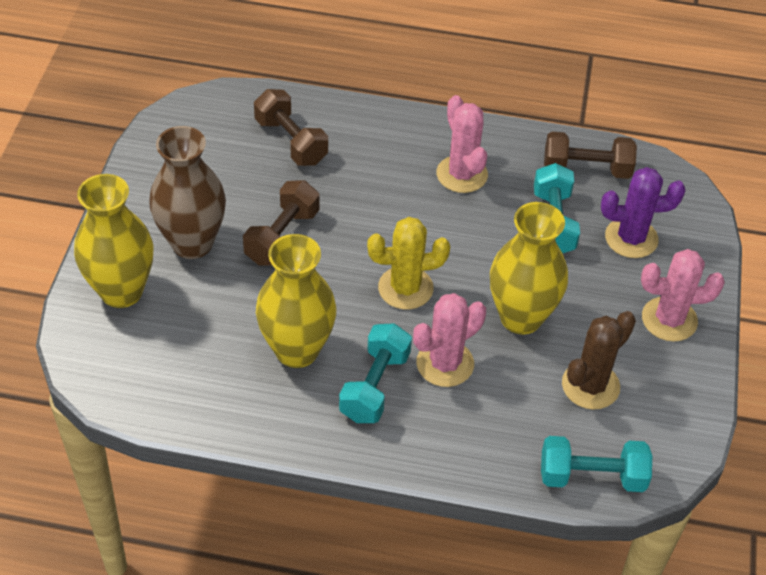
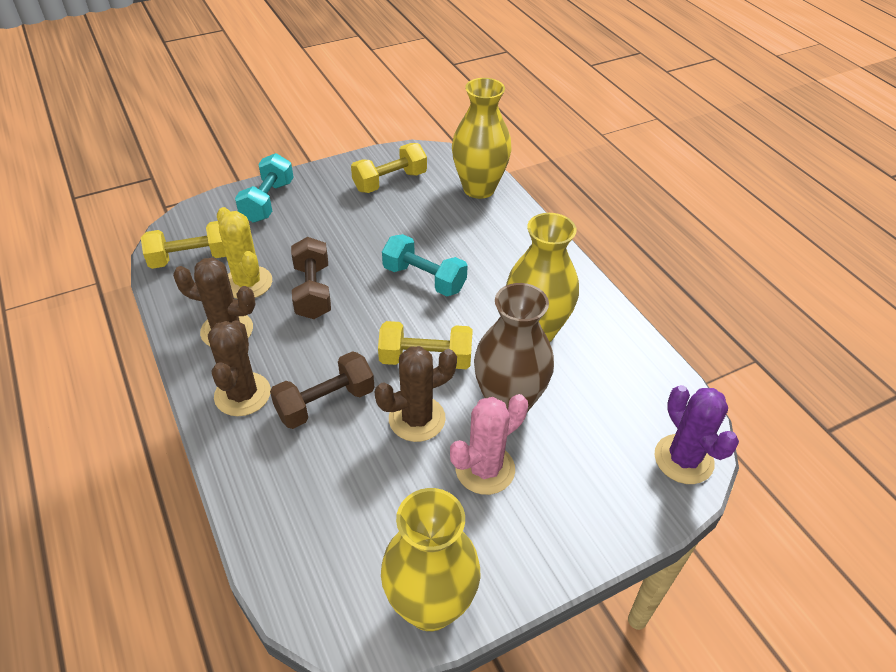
brown cactus: [562,311,636,409] = 1 -> [173,257,256,346] [208,320,271,416] [374,346,457,442] = 3
brown dumbbell: [243,180,319,266] [254,89,328,166] [544,131,637,179] = 3 -> [270,351,374,429] [291,237,331,319] = 2
pink cactus: [413,293,486,387] [437,95,488,193] [641,249,725,342] = 3 -> [450,394,528,495] = 1
turquoise dumbbell: [339,323,412,423] [534,163,580,253] [541,436,652,492] = 3 -> [235,153,294,223] [382,234,468,296] = 2
yellow dumbbell: none = 0 -> [141,221,226,269] [351,143,427,193] [378,321,473,369] = 3

